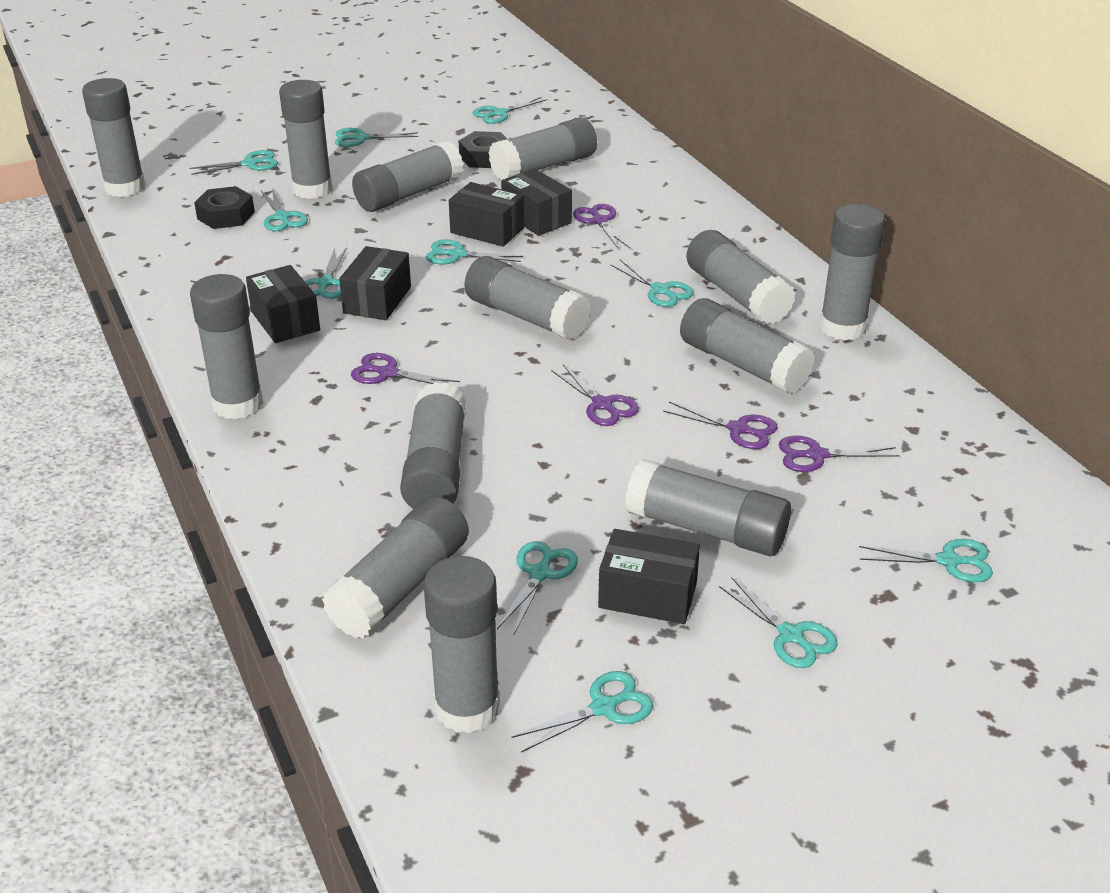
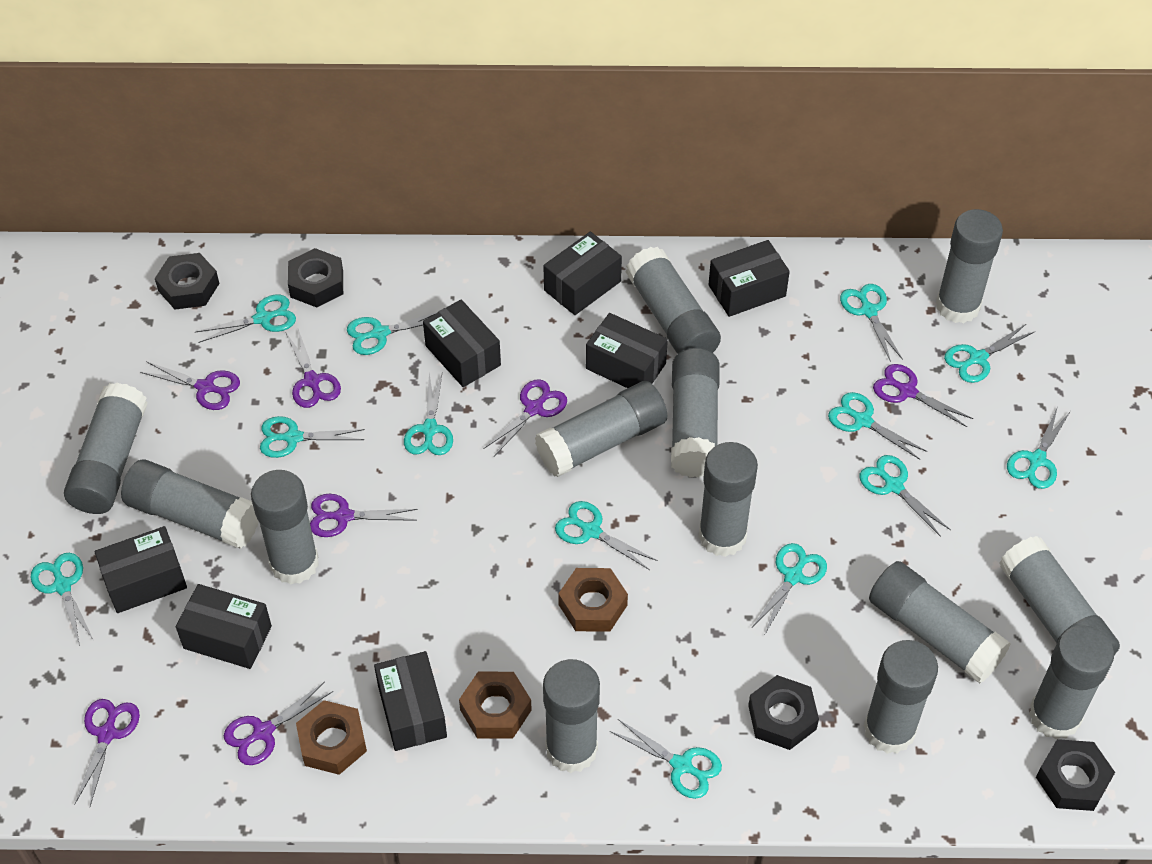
black box: [246,265,320,343] [339,246,411,320] [449,182,524,247] [501,169,572,236] [598,529,700,624] = 5 -> [94,526,187,613] [176,584,272,669] [374,651,447,751] [423,300,501,387] [543,232,622,315] [586,313,668,388] [708,240,790,317] = 7
black nut: [194,186,255,229] [459,131,507,168] = 2 -> [155,253,219,309] [288,248,343,308] [748,675,819,750] [1036,739,1115,811] = 4
brown nut: none = 0 -> [296,700,367,775] [459,672,532,738] [558,568,628,632] = 3
purple scissors: [351,353,460,384] [551,365,639,426] [573,204,630,249] [663,402,778,449] [778,436,900,472] = 5 -> [74,699,140,806] [140,361,240,410] [224,682,333,765] [286,329,341,408] [310,494,418,537] [483,379,567,456] [873,364,973,427] = 7
turquoise scissors: [189,150,278,175] [261,188,308,231] [305,247,347,299] [335,128,418,147] [426,239,523,264] [473,97,547,124] [497,541,578,634] [511,671,653,752] [610,259,694,307] [719,578,838,668] [859,539,993,582] = 11 -> [30,553,94,646] [195,294,296,343] [260,416,365,458] [347,311,439,355] [404,373,453,455] [555,501,658,570] [610,719,722,799] [752,543,827,634] [828,392,927,460] [840,284,903,362] [860,455,951,537] [944,324,1034,383] [1007,409,1070,489] = 13

